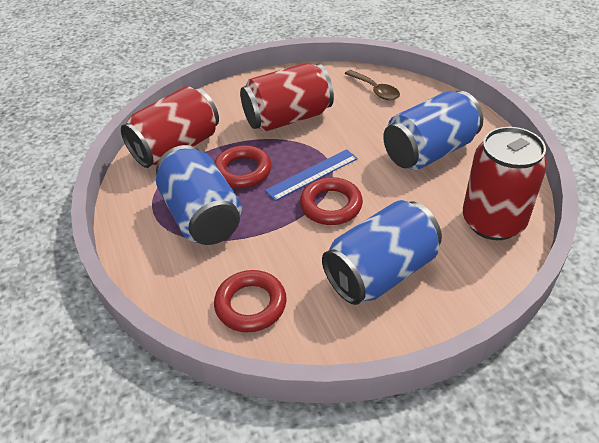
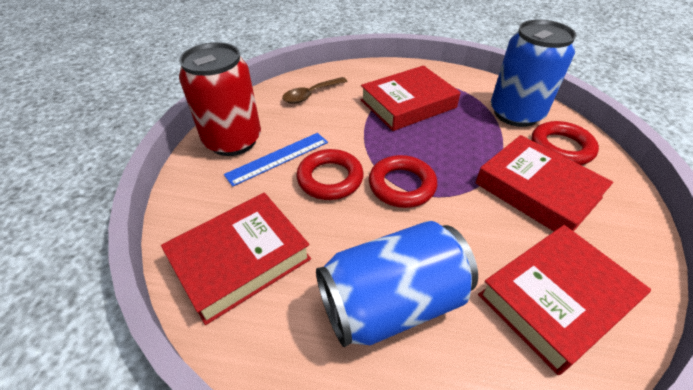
blue can: [156,145,242,245] [322,200,442,305] [383,91,483,170] = 3 -> [316,221,478,347] [491,19,576,127] = 2
red book: none = 0 -> [161,193,311,325] [361,65,461,131] [475,135,613,231] [478,225,651,375] = 4
red can: [121,86,219,168] [240,63,334,132] [463,127,548,240] = 3 -> [179,42,261,156] = 1

